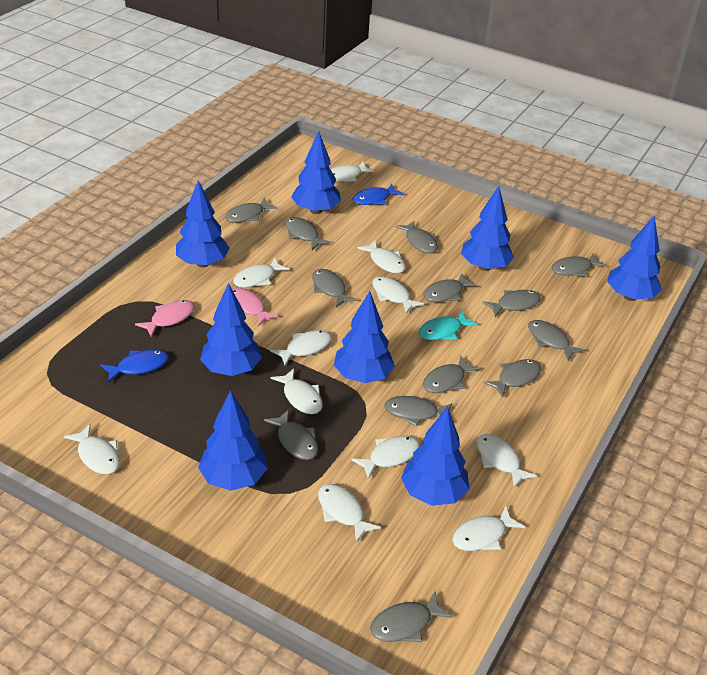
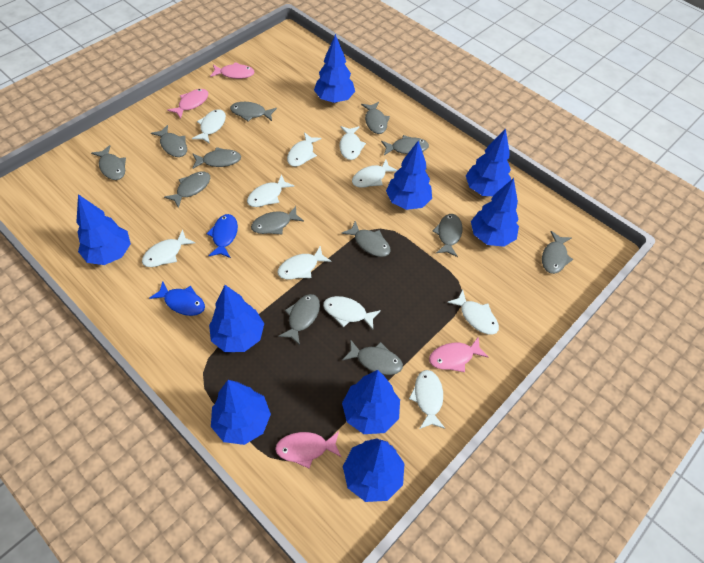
blue tree: [176,180,230,267] [198,390,267,491] [200,283,262,376] [291,131,341,214] [334,291,395,383] [401,406,469,506] [461,186,514,271] [607,216,662,301] = 8 -> [76,194,131,265] [209,285,264,352] [211,380,271,445] [314,34,355,103] [342,370,400,434] [343,438,405,502] [386,141,432,210] [466,128,511,196] [471,178,519,247] = 9
pink fish: [135,300,195,337] [232,288,279,327] = 2 -> [167,89,209,119] [210,62,255,79] [275,431,341,468] [429,337,488,372] = 4
turquoise fish: [418,311,477,340] = 1 -> none = 0
white fish: [64,424,120,474] [233,258,290,288] [270,330,332,366] [271,368,323,414] [318,484,381,543] [331,162,375,182] [351,436,420,479] [357,240,406,273] [372,276,424,313] [452,506,525,551] [476,434,537,488] = 11 -> [142,230,195,267] [192,109,226,144] [247,174,294,207] [277,246,331,279] [287,132,321,167] [323,296,381,330] [339,126,366,160] [352,159,398,188] [409,370,445,429] [447,290,499,335] = 10

